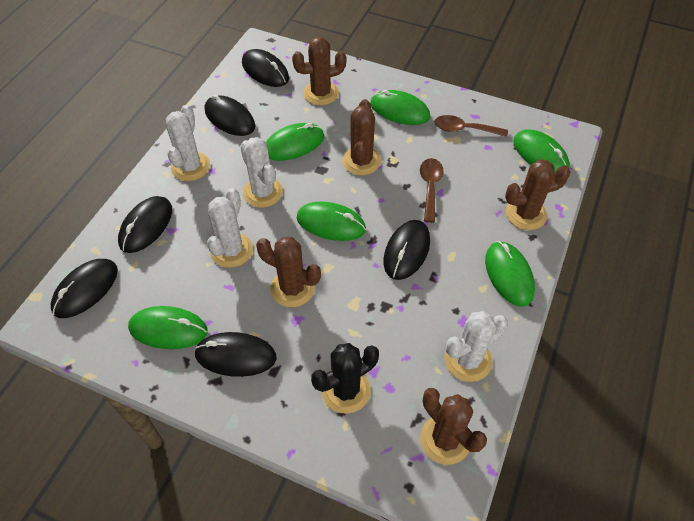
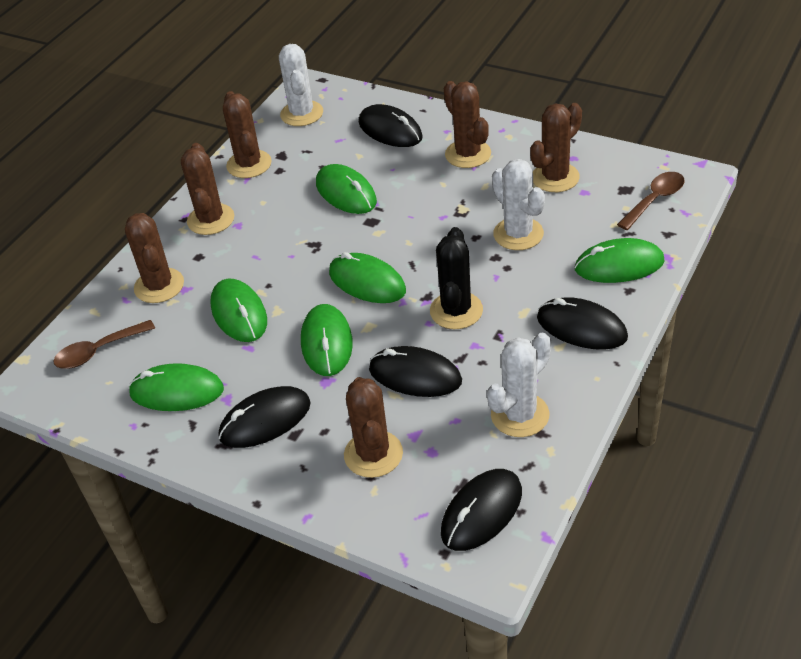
black mouse: [51,259,118,318] [118,196,172,253] [194,332,277,377] [205,95,255,136] [242,49,289,87] [384,220,430,280] = 6 -> [219,386,311,448] [359,104,423,147] [369,346,462,397] [441,469,522,551] [537,297,628,350] = 5
brown cactus: [256,237,321,307] [292,37,346,105] [342,99,381,175] [420,388,487,465] [505,160,570,230] = 5 -> [125,213,184,303] [181,143,234,235] [223,91,272,178] [344,377,403,478] [444,81,491,168] [530,103,582,192] = 6
white cactus: [166,105,210,181] [207,188,253,268] [240,137,283,208] [445,311,508,382] = 4 -> [279,44,323,126] [487,333,552,437] [492,159,545,250] = 3

